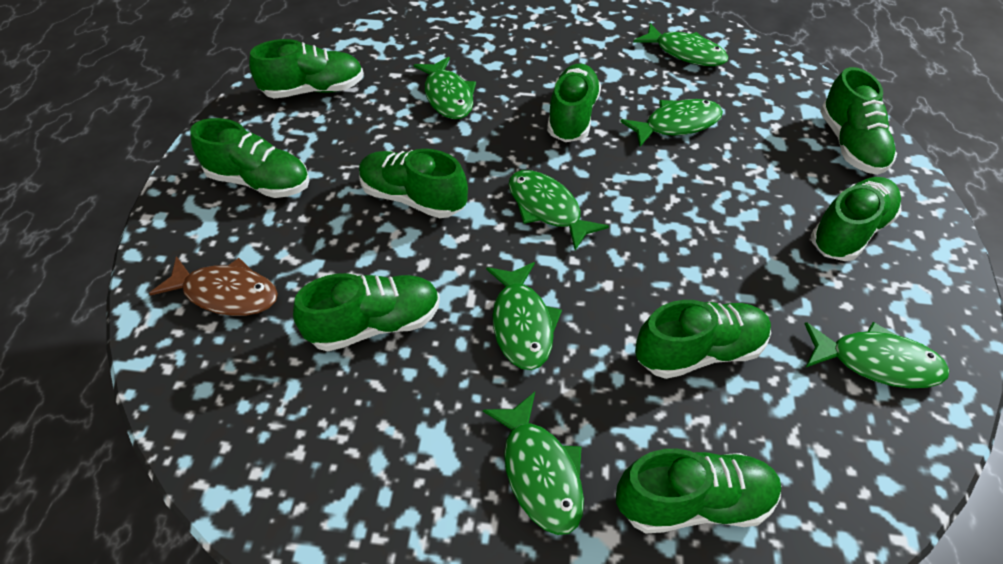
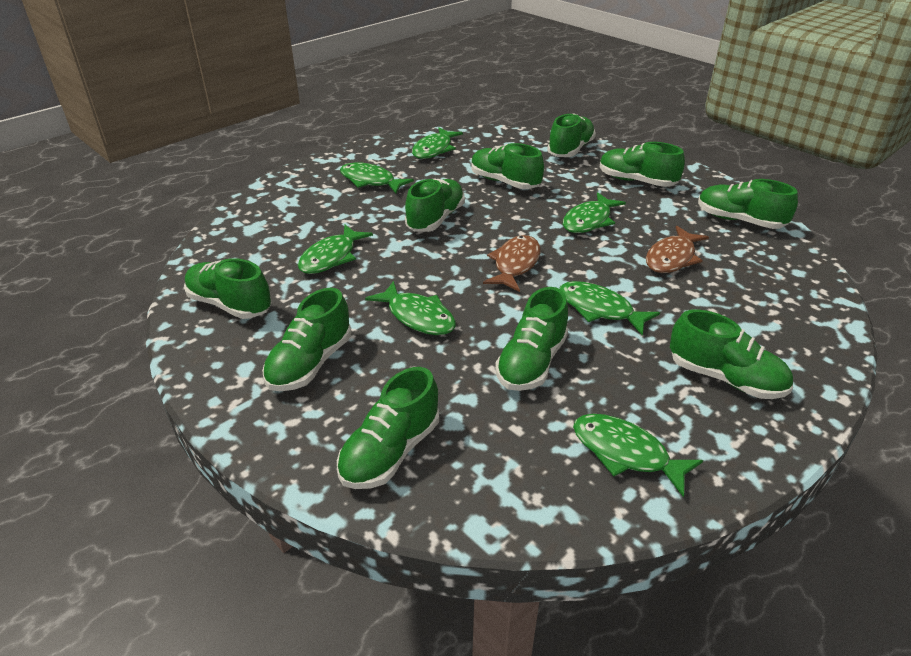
brown fish: [149,256,278,316] = 1 -> [483,235,541,292] [646,226,709,273] = 2
green shoe: [190,118,309,198] [249,39,364,98] [293,273,440,351] [359,149,468,218] [547,64,601,142] [616,449,781,533] [635,300,771,379] [811,177,902,261] [820,67,897,175] = 9 -> [184,258,272,319] [262,288,351,391] [337,367,439,489] [405,179,465,232] [471,143,544,189] [495,287,568,391] [547,113,596,157] [600,142,685,187] [670,310,793,399] [698,179,798,229] = 10

